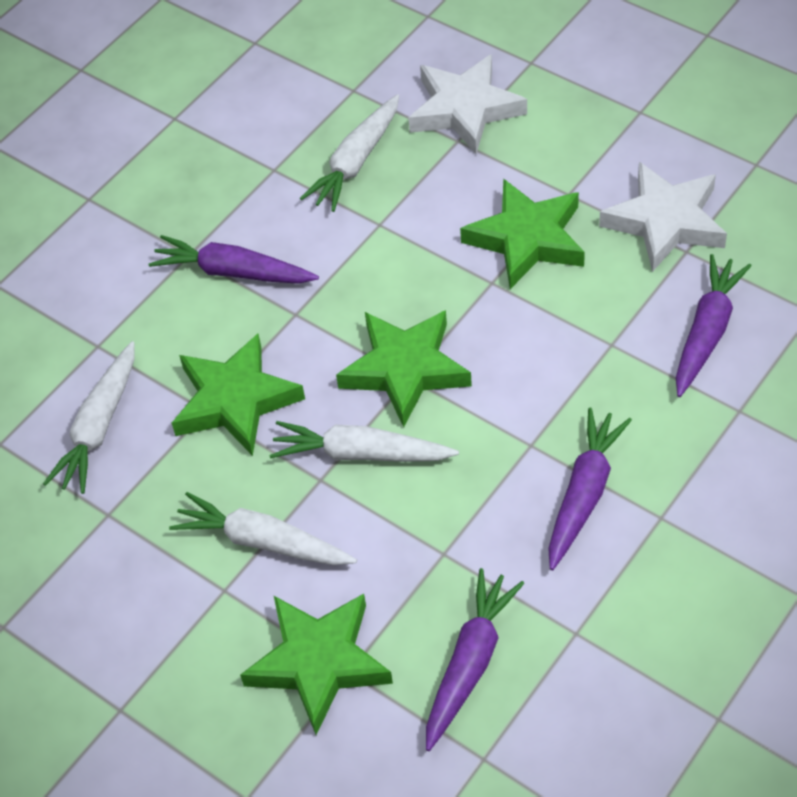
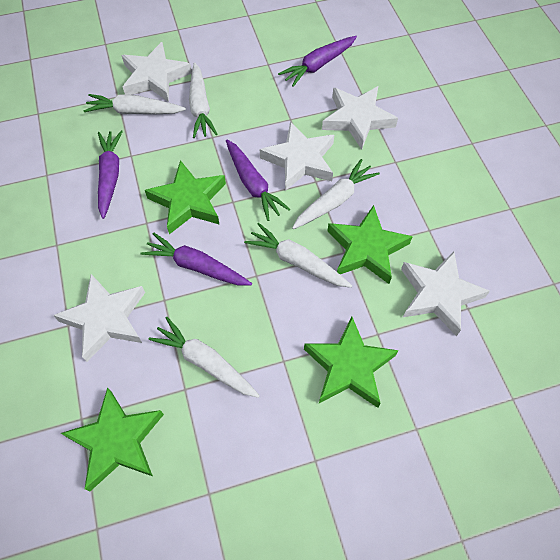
white carrot: [43,341,134,494] [169,492,357,565] [269,421,459,462] [300,94,399,212] = 4 -> [83,94,186,114] [148,317,260,398] [189,62,217,138] [244,223,352,288] [292,159,380,229] = 5
white star: [409,54,527,154] [599,162,727,272] = 2 -> [53,274,145,362] [121,42,192,102] [260,121,334,191] [322,86,398,149] [401,251,490,336] = 5

